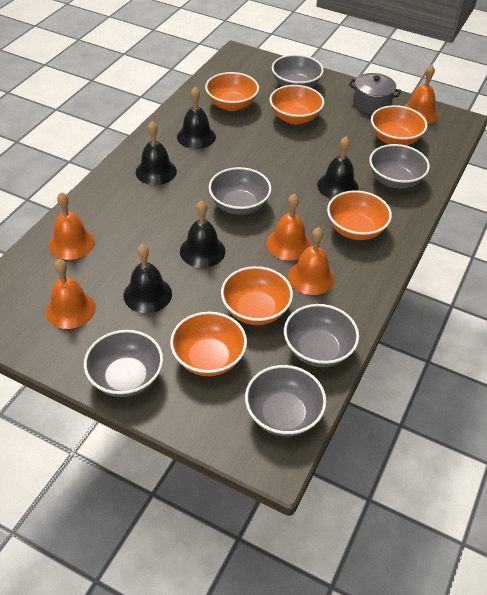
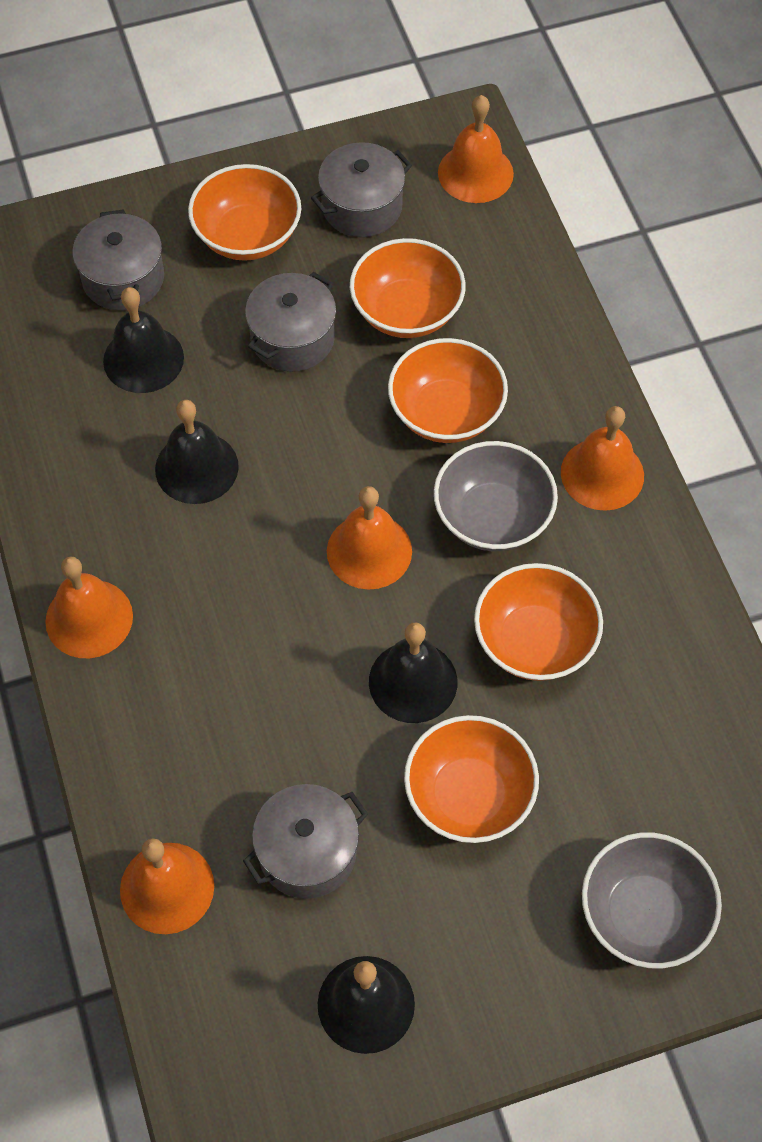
black bell: [123,244,172,313] [136,121,177,185] [177,87,216,149] [180,200,225,268] [317,136,359,199] = 5 -> [103,287,184,393] [155,400,239,504] [318,956,415,1054] [369,622,457,723] = 4
grey bowl: [84,330,163,397] [209,167,271,215] [245,365,326,436] [272,54,324,88] [284,304,359,367] [369,144,430,189] = 6 -> [434,441,558,551] [582,833,722,968] = 2
grey pot: [349,73,401,114] = 1 -> [73,209,164,311] [243,784,368,899] [245,272,336,372] [311,142,412,237] = 4
orange bowl: [170,312,247,376] [205,72,259,111] [221,266,293,325] [269,85,324,125] [327,190,392,240] [371,105,428,145] = 6 -> [188,164,301,261] [350,238,466,338] [388,338,508,443] [404,715,539,843] [474,563,603,681] = 5

